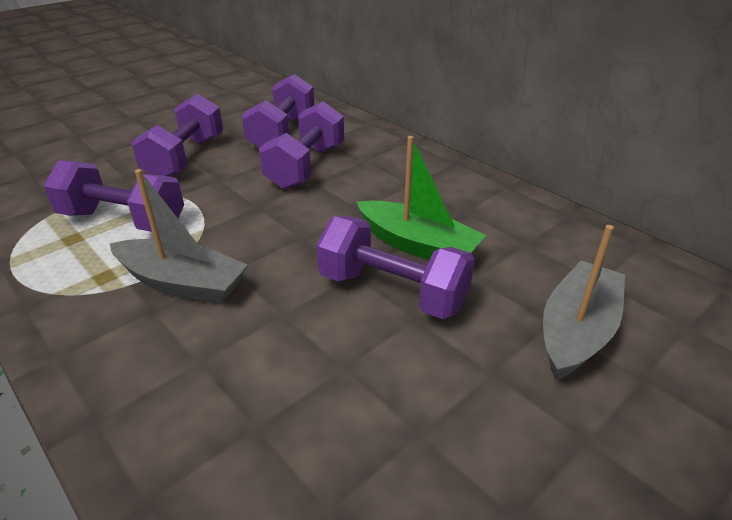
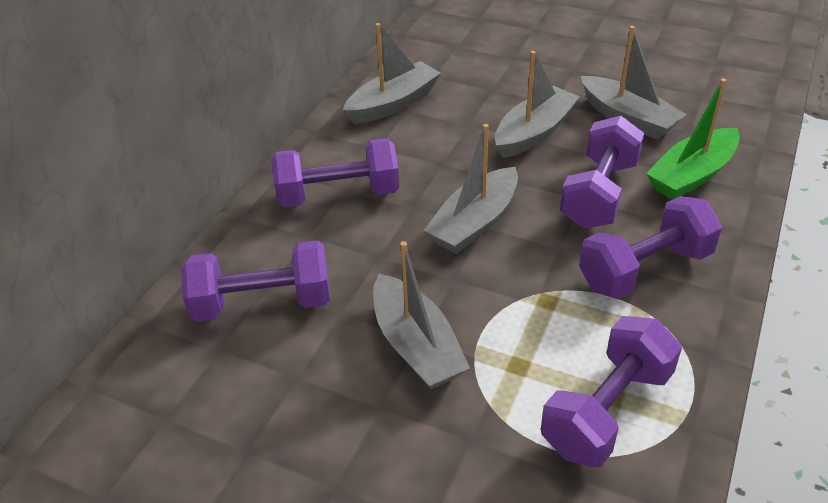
grey boat: [110,169,248,304] [543,225,625,380] = 2 -> [343,23,441,124] [373,241,470,389] [423,124,518,254] [495,51,580,158] [581,26,687,140] = 5

